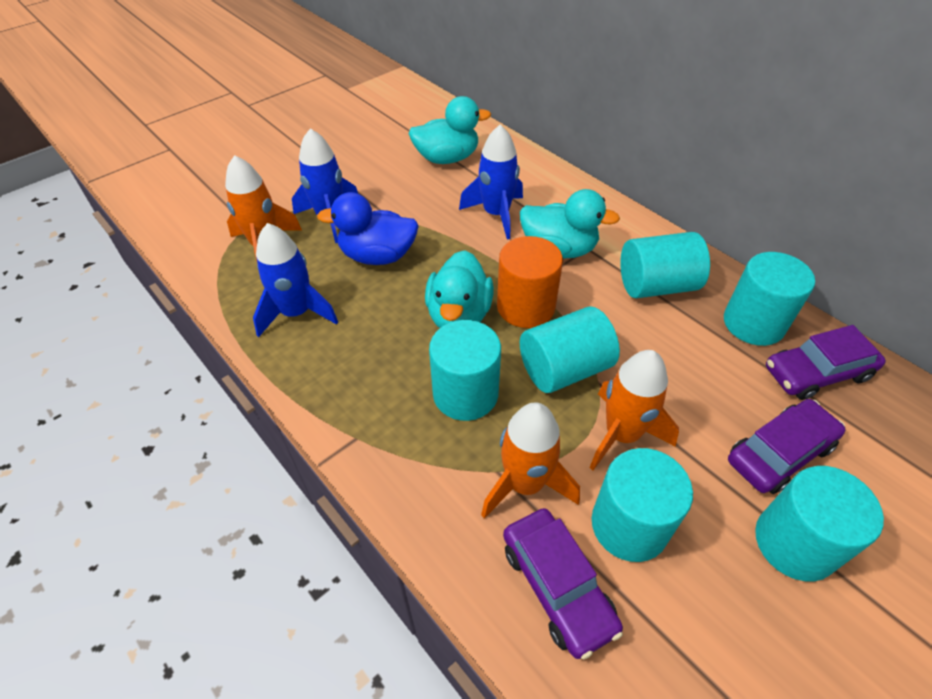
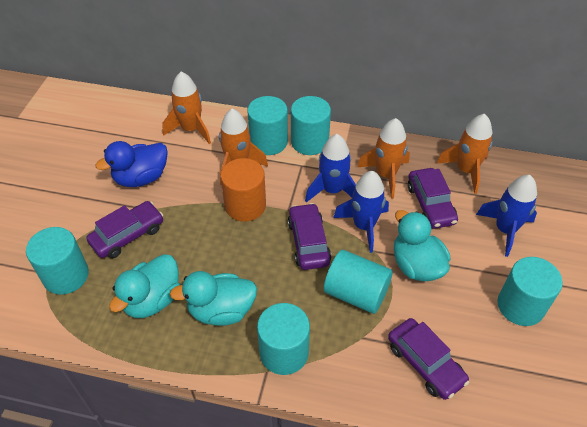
orange rocket: [225,155,302,264] [481,402,580,519] [589,350,679,470] = 3 -> [162,72,211,144] [219,109,268,186] [357,118,410,199] [436,114,492,194] = 4
purple car: [503,508,623,659] [728,399,846,494] [766,325,886,400] = 3 -> [86,201,163,258] [288,203,331,270] [388,318,469,400] [408,168,458,229] = 4

